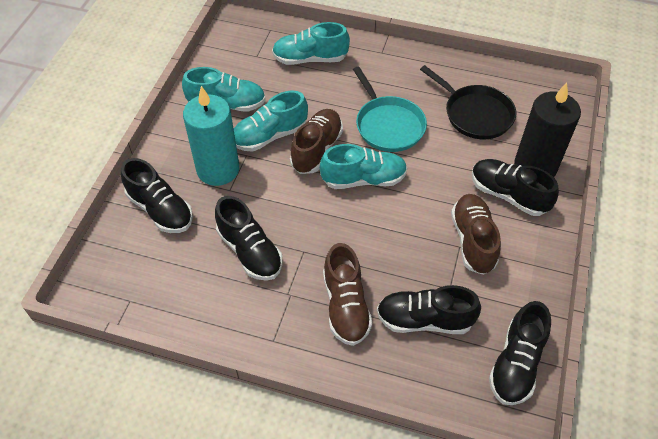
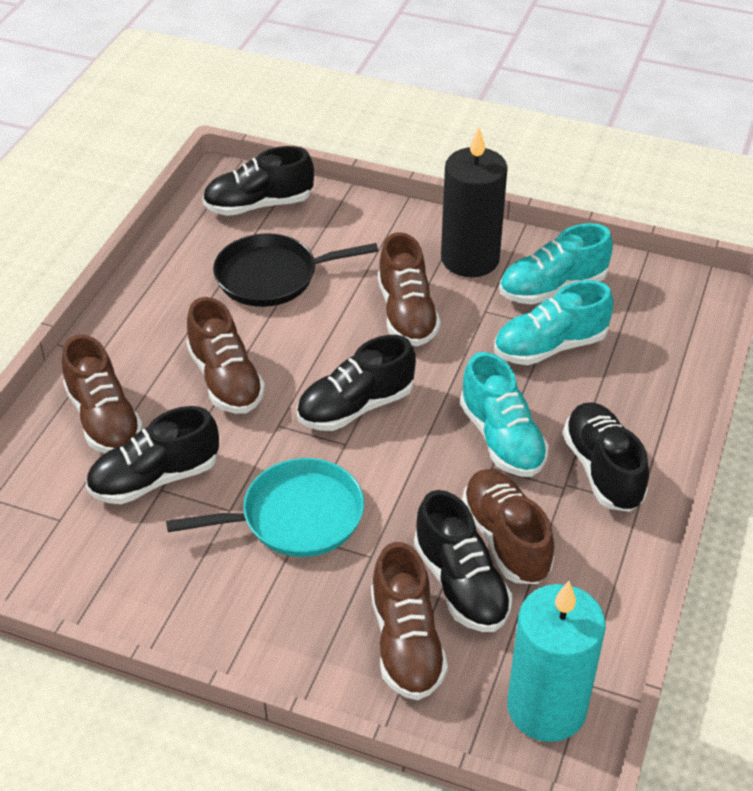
brown shoe: [290,109,343,174] [323,243,372,346] [451,194,501,275] = 3 -> [62,334,143,453] [186,297,265,414] [371,542,448,700] [378,232,441,346] [462,469,554,584] = 5
turquoise shoe: [182,67,266,112] [234,91,308,152] [272,22,350,65] [320,144,407,189] = 4 -> [460,352,549,477] [494,280,614,365] [499,223,613,305] = 3

